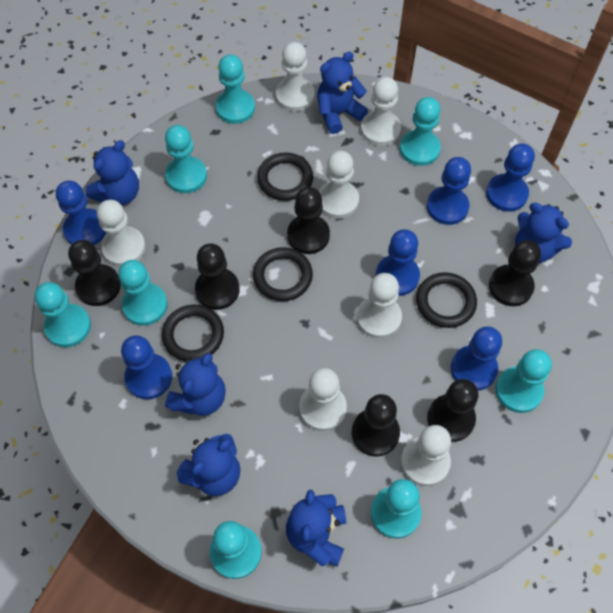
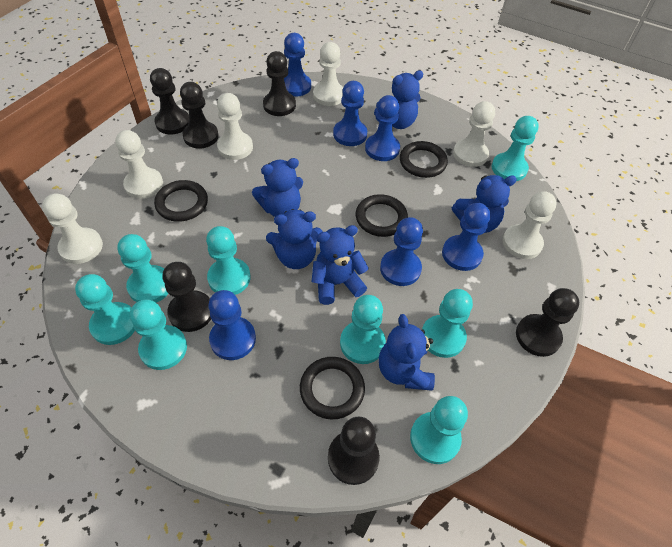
white pawn: [97,200,146,267] [276,42,315,111] [299,368,347,431] [319,151,359,219] [357,273,402,338] [361,77,401,146] [401,425,451,486] = 7 -> [42,193,103,264] [115,130,163,199] [217,93,253,160] [313,42,343,106] [453,101,495,167] [502,191,557,259] = 6

